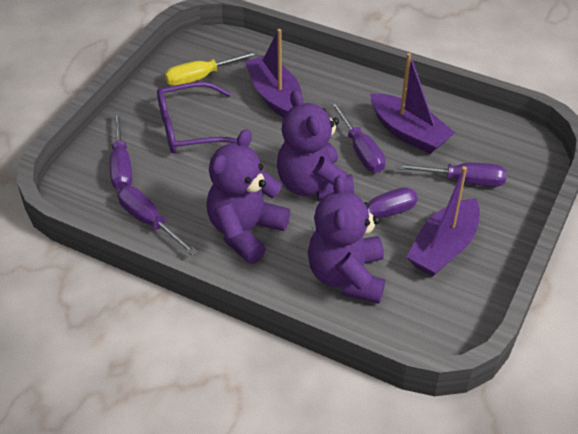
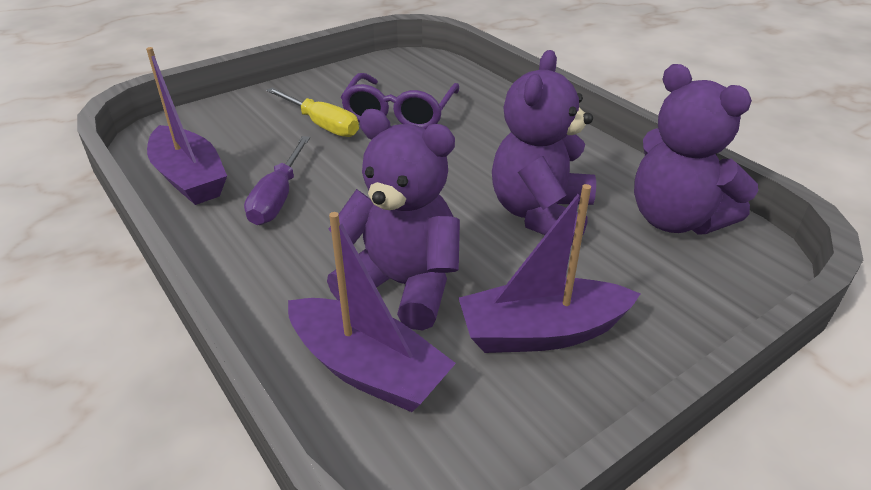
purple screwdriver: [110,111,132,190] [118,186,198,256] [311,187,418,232] [330,100,386,173] [396,163,507,187] = 5 -> [244,136,310,225] = 1

